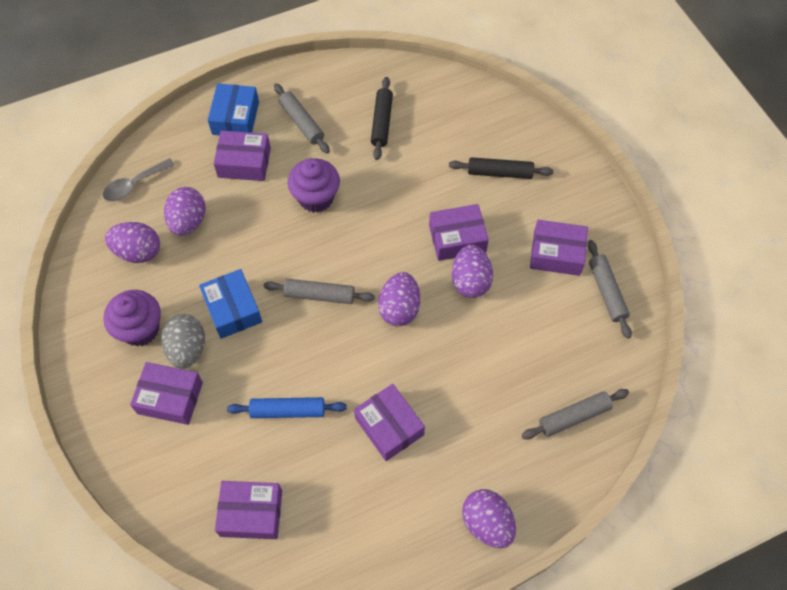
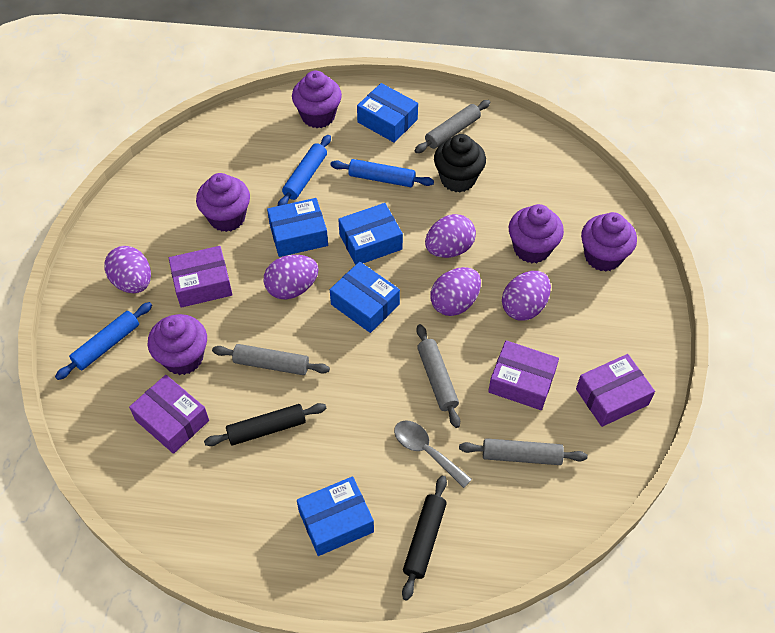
black cupcake: none = 0 -> [434,134,486,192] = 1
blue box: [199,269,262,339] [208,83,259,135] = 2 -> [267,198,328,257] [297,476,374,556] [330,262,400,333] [338,203,403,265] [357,83,418,143] = 5
blue rolling pin: [227,397,347,418] = 1 -> [55,302,152,380] [278,135,331,206] [330,159,434,187] = 3
grey egg: [161,314,205,369] = 1 -> none = 0
purple box: [130,362,203,425] [213,130,271,181] [215,481,282,539] [354,384,425,461] [429,204,489,261] [530,220,588,276] = 6 -> [129,375,209,454] [169,246,233,308] [488,340,559,410] [576,354,655,427] = 4
purple cupcake: [103,290,161,347] [288,158,340,213] = 2 -> [148,314,207,375] [196,173,250,232] [292,71,342,128] [509,204,564,263] [581,212,637,272] = 5

